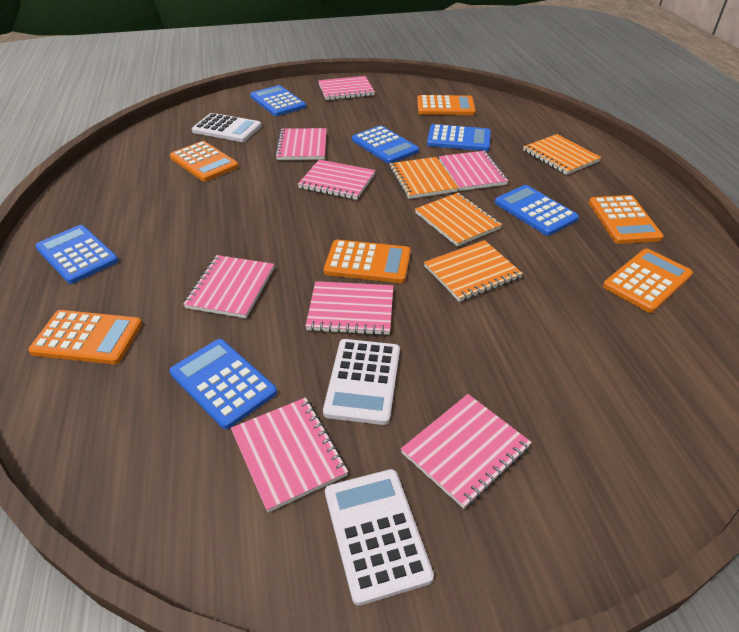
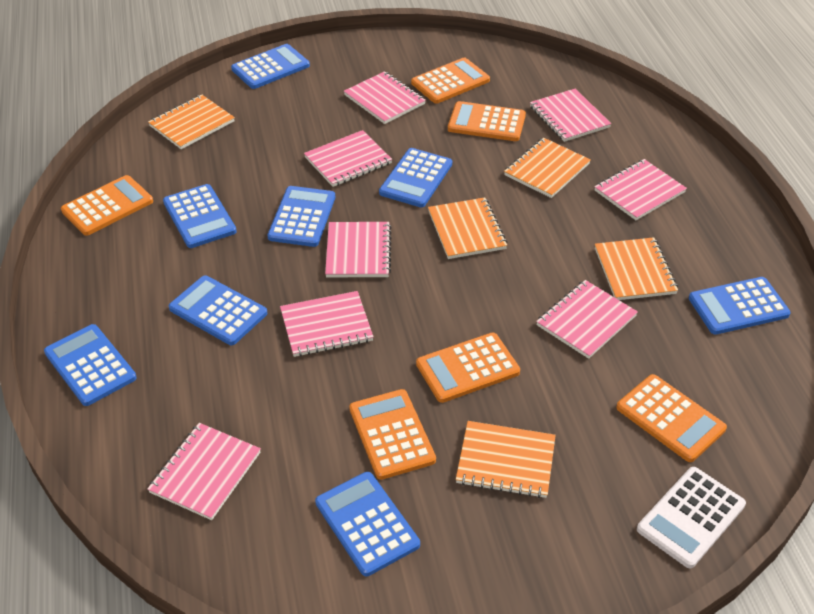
blue calculator: [35,225,119,284] [169,339,277,429] [250,85,306,116] [352,126,419,164] [427,124,491,151] [495,185,579,236] = 6 -> [44,324,137,406] [163,184,237,248] [169,275,267,345] [231,44,310,89] [268,186,335,247] [315,472,420,576] [379,148,452,207] [689,277,791,335] = 8
orange notebook: [389,157,458,199] [415,193,502,246] [424,240,523,302] [523,134,602,175] = 4 -> [148,95,235,149] [428,197,507,259] [456,421,556,498] [504,138,591,198] [595,237,678,300] = 5
white calculator: [192,113,261,142] [323,339,400,425] [325,469,434,606] = 3 -> [637,467,746,568] = 1

